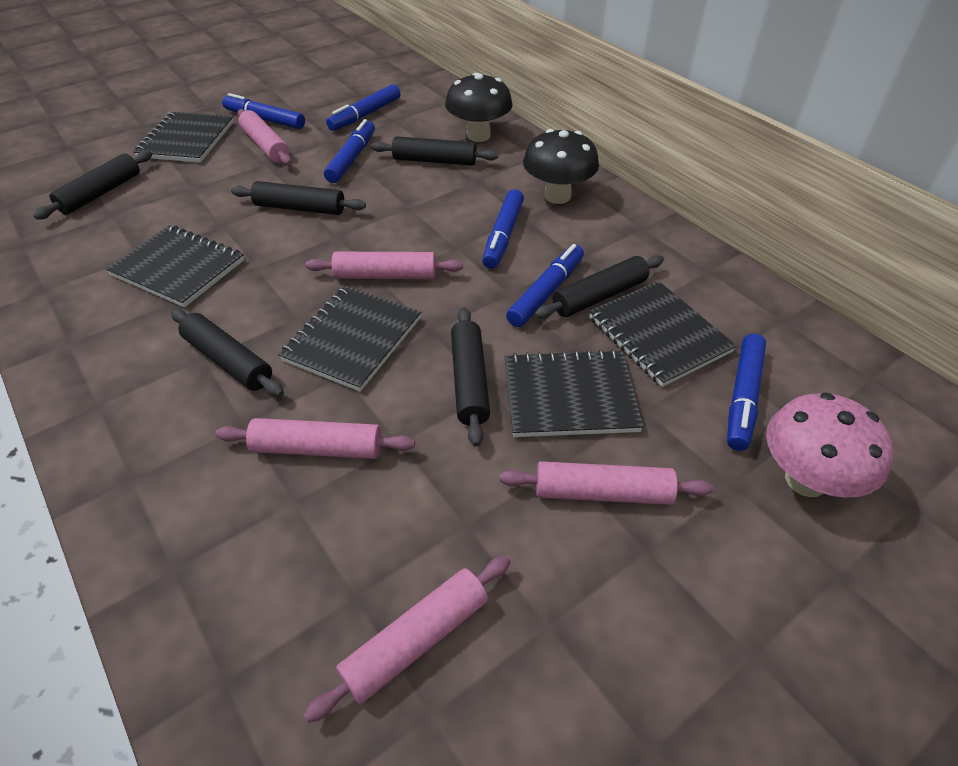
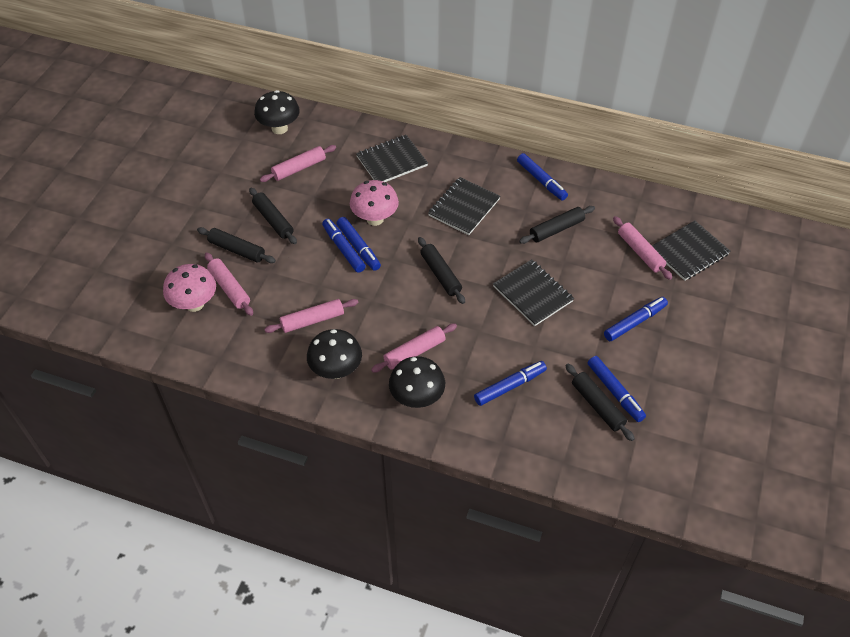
black mushroom: [445,73,513,142] [523,129,599,204] = 2 -> [254,90,300,134] [307,329,362,379] [389,356,445,408] = 3
black notebook: [105,225,244,307] [134,112,234,163] [278,286,421,392] [505,349,644,437] [589,281,737,387] = 5 -> [356,135,428,182] [428,177,501,235] [493,259,574,326] [652,220,730,281] = 4
black rolling pin: [33,151,152,220] [171,309,284,397] [231,181,366,215] [371,136,498,166] [451,307,490,447] [534,255,664,319] = 6 -> [197,227,276,263] [249,188,297,244] [418,237,465,304] [519,206,595,244] [565,364,635,441] = 5
pink mushroom: [766,392,893,498] = 1 -> [163,264,216,312] [350,180,399,226] = 2

